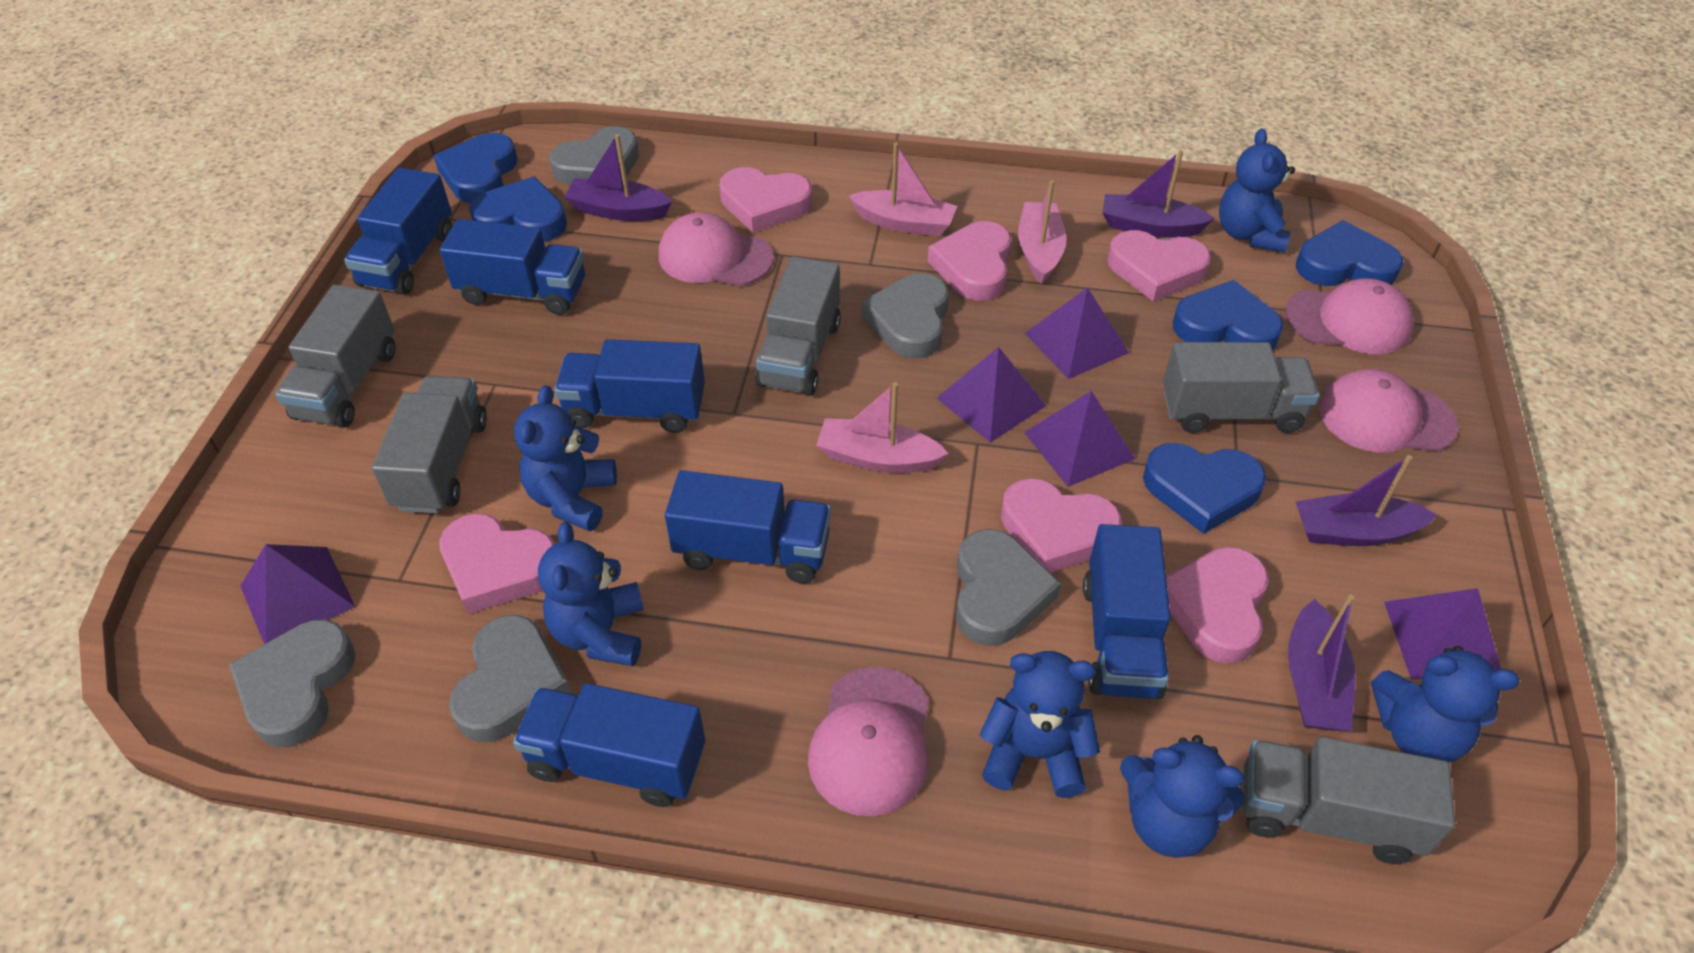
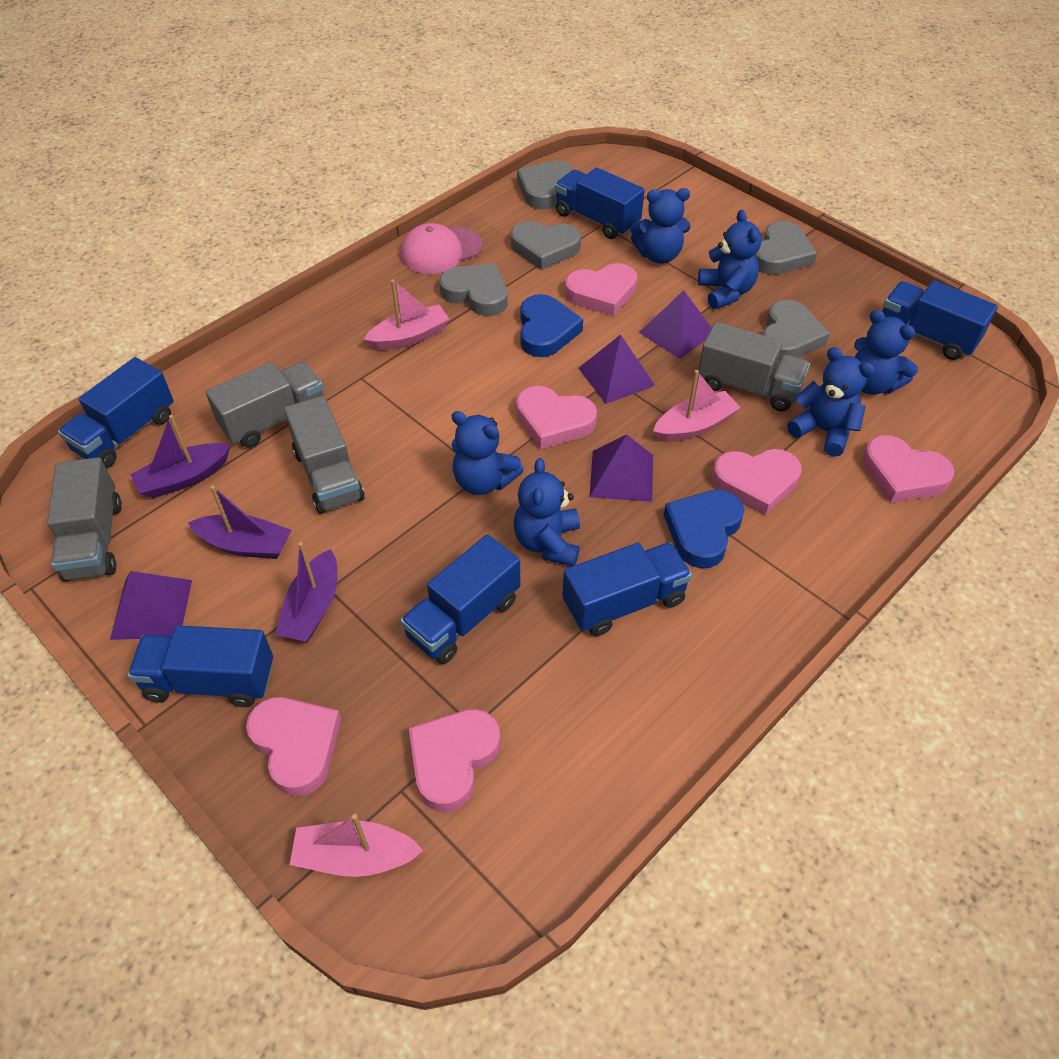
blue heart: [434,133,518,204] [469,177,567,242] [1143,443,1266,534] [1173,280,1283,350] [1296,220,1403,286] = 5 -> [520,294,583,357] [664,490,744,568] = 2
grey truck: [275,285,395,428] [372,376,487,514] [755,256,841,396] [1163,342,1320,433] [1243,737,1455,864] = 5 -> [47,457,122,582] [206,362,324,448] [284,396,365,514] [698,322,810,412] = 4
pink cap: [659,212,774,286] [808,667,929,816] [1285,278,1414,354] [1319,369,1458,453] = 4 -> [401,223,483,274] = 1
purple boat: [564,134,672,221] [1102,150,1215,238] [1288,595,1356,731] [1295,455,1437,546] = 4 -> [130,415,231,498] [188,485,291,559] [275,542,337,642] = 3
purple pyramid: [240,544,355,644] [937,347,1046,443] [1024,391,1136,487] [1025,287,1129,379] [1384,588,1501,679] = 5 -> [110,571,192,640] [578,334,655,404] [590,434,653,502] [639,290,711,359] = 4

